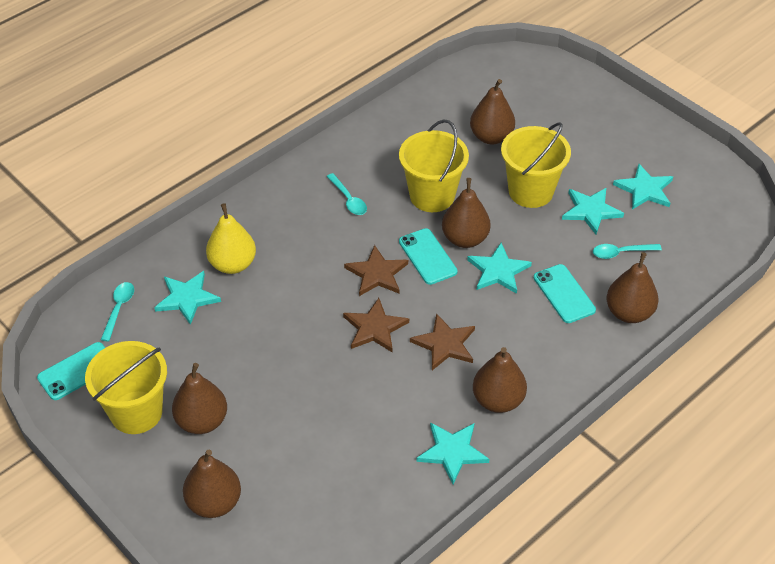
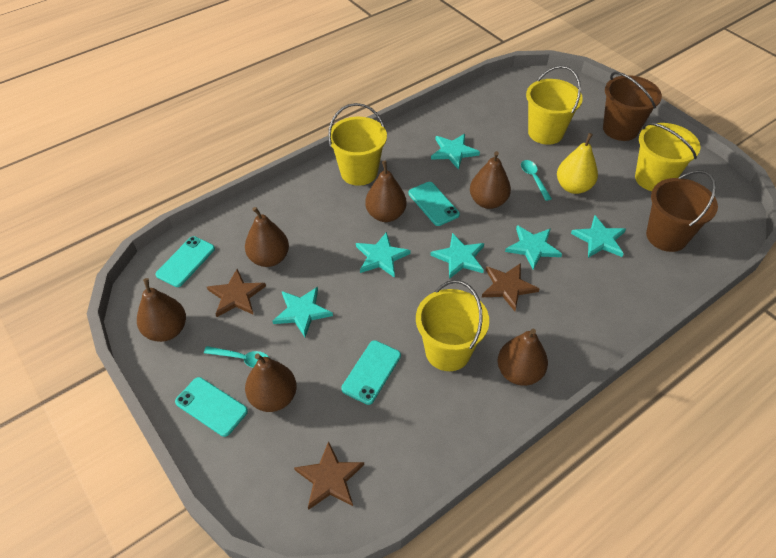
brown bucket: none = 0 -> [603,72,662,141] [646,170,718,252] = 2
turquoise phone: [37,342,105,400] [399,228,458,285] [534,264,596,323] = 3 -> [155,236,215,287] [175,377,248,437] [341,340,401,405] [408,182,460,226] = 4
turquoise spoon: [101,282,134,342] [326,173,367,215] [593,244,662,259] = 3 -> [204,346,268,368] [521,160,552,201] = 2
turquoise star: [154,271,221,325] [416,422,489,484] [467,243,532,294] [562,188,624,234] [613,164,673,210] = 5 -> [272,286,333,337] [356,232,411,278] [430,233,484,279] [431,134,480,170] [505,225,562,270] [571,215,626,258] = 6
yellow bucket: [85,341,167,434] [399,119,469,212] [501,122,571,208] = 3 -> [328,103,387,186] [416,280,489,371] [526,66,583,145] [635,122,701,191] = 4

